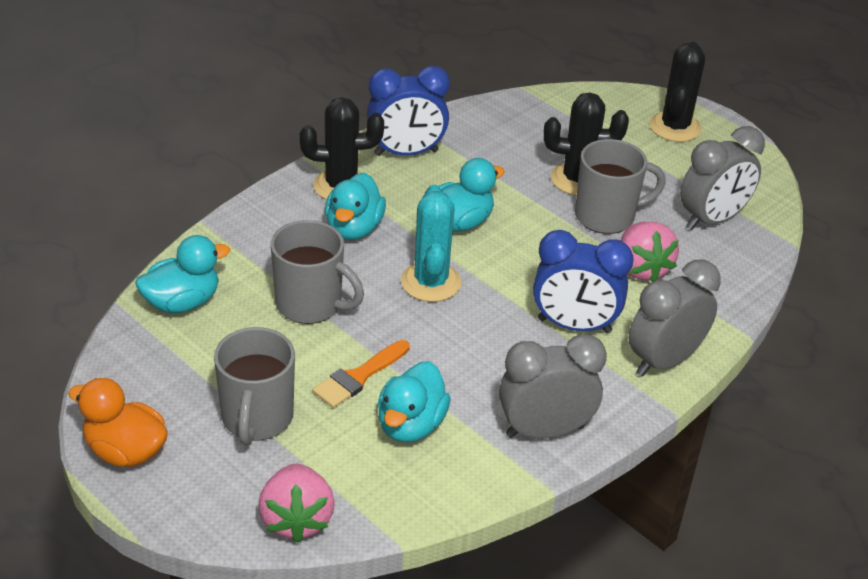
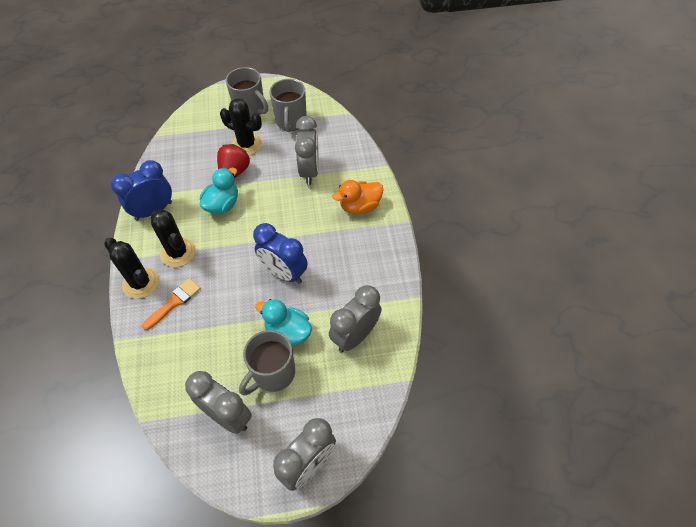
grey clock: [499,334,607,439] [628,260,721,377] [680,126,765,230] = 3 -> [185,371,252,434] [273,418,336,491] [295,116,319,185] [329,285,382,352] = 4
pink strawberry: [259,464,335,543] [621,222,679,282] = 2 -> none = 0
red strawberry: none = 0 -> [217,144,250,178] = 1
turquoise cactus: [401,185,462,302] = 1 -> none = 0
turquoise duck: [135,235,230,314] [325,173,386,240] [377,361,451,443] [439,158,505,232] = 4 -> [200,168,238,214] [255,299,312,346] = 2

